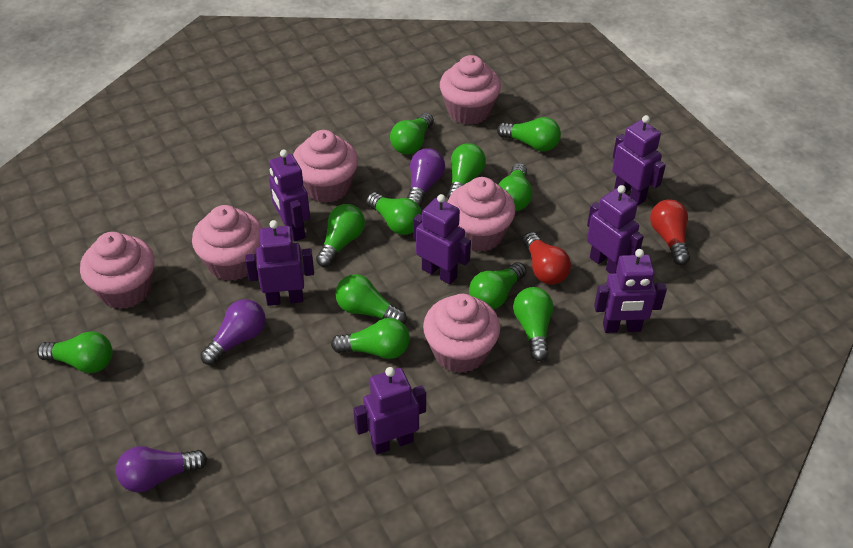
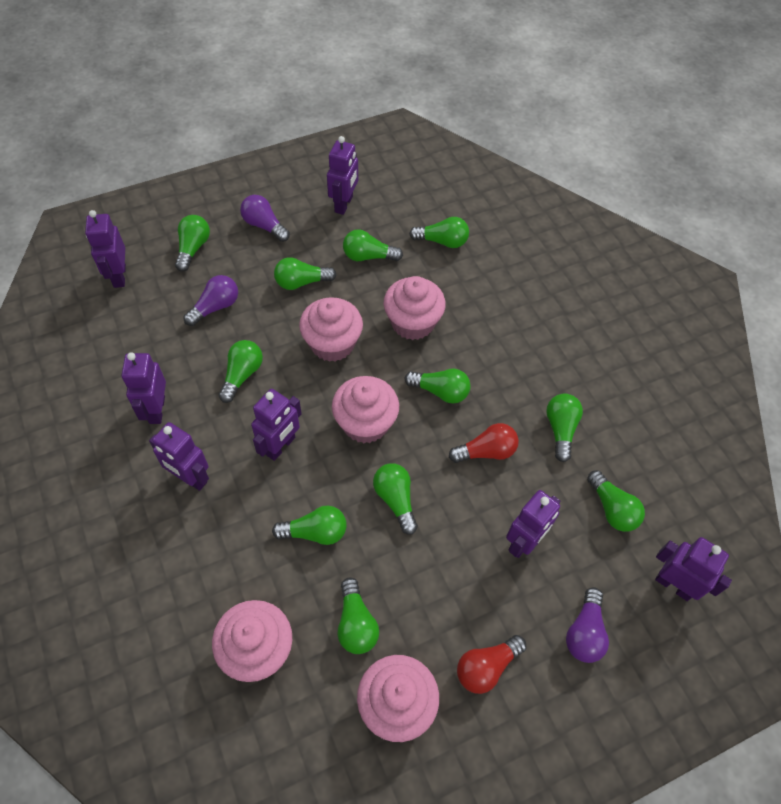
pink cupcake: [80,232,155,309] [192,205,263,281] [293,130,358,203] [423,294,500,373] [440,55,501,125] [448,177,516,252] = 6 -> [212,600,292,682] [299,297,363,362] [332,376,399,443] [357,655,439,742] [384,276,446,340] = 5

